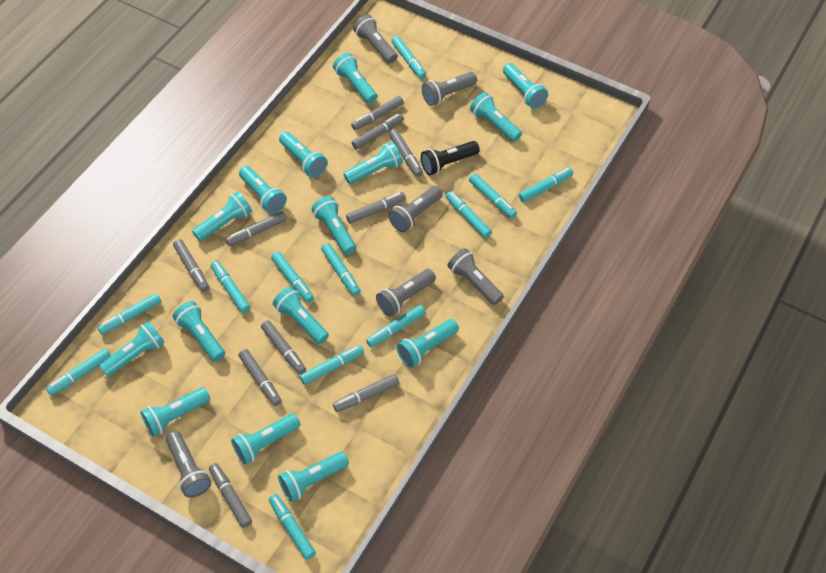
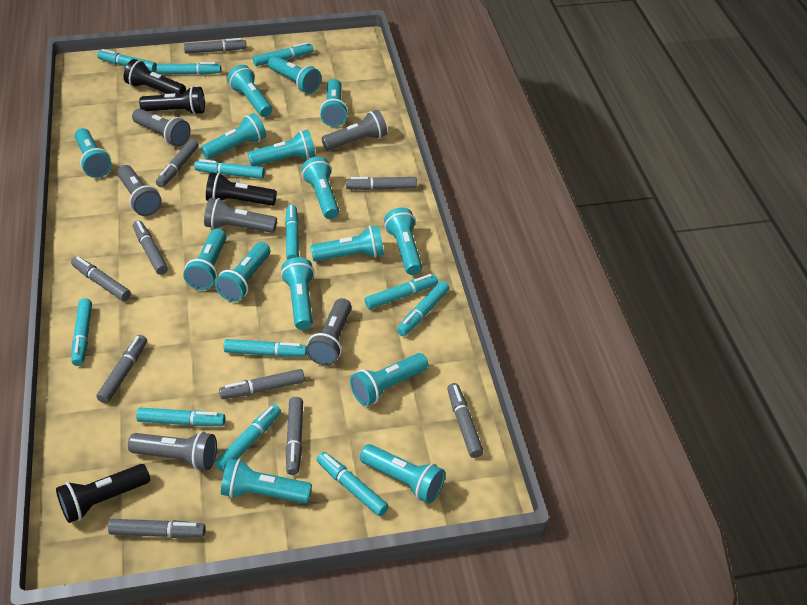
black flashlight: [421,141,480,175] = 1 -> [56,464,150,523] [124,59,186,94] [139,86,205,115] [206,172,277,206] = 4

